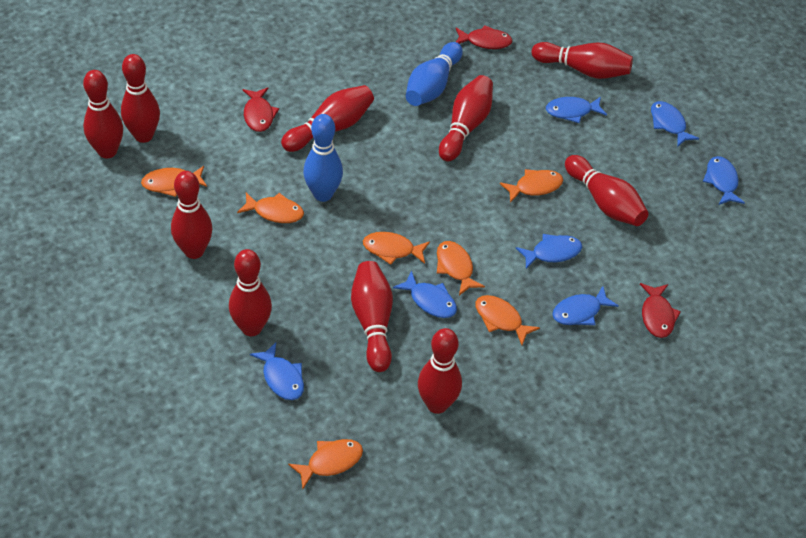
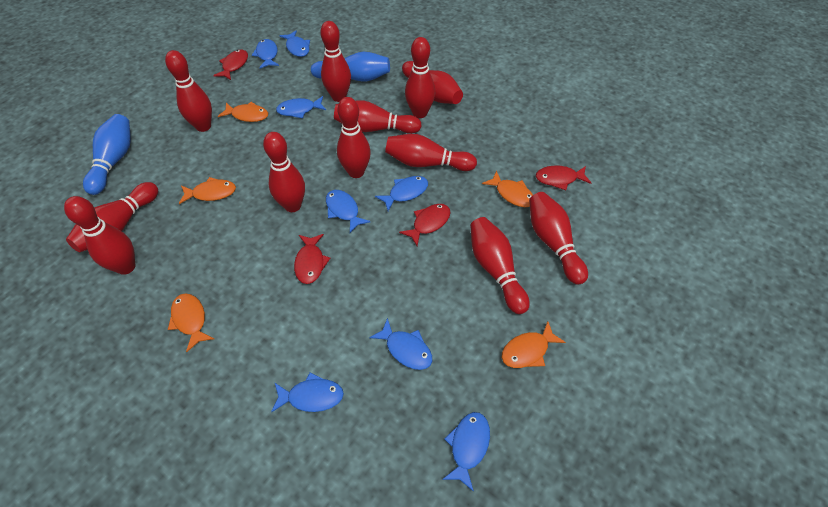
blue fish: [250,342,304,400] [393,270,457,318] [516,234,582,269] [546,97,607,123] [552,286,619,325] [651,101,699,147] [703,156,745,205] = 7 -> [252,39,279,69] [271,372,344,413] [276,96,326,118] [280,30,310,57] [326,190,370,233] [369,318,432,370] [375,176,428,211] [442,412,490,492] = 8
orange fish: [141,166,207,197] [237,193,304,223] [288,439,363,489] [363,232,430,265] [437,241,485,295] [475,295,540,345] [500,169,563,203] = 7 -> [168,293,214,352] [179,177,236,204] [218,102,268,122] [482,171,533,207] [502,321,566,368] = 5
red bowling pin: [83,70,123,159] [121,54,160,143] [171,171,213,259] [229,249,272,336] [281,85,374,152] [351,261,393,372] [418,328,462,414] [439,75,493,161] [531,42,633,79] [565,155,649,226] = 10 -> [64,196,136,275] [66,182,158,252] [165,50,212,132] [263,132,305,212] [320,21,351,102] [334,100,422,134] [337,97,371,178] [385,134,477,171] [402,61,463,104] [405,37,435,118] [470,217,530,314] [529,192,588,285] = 12
red fish: [243,87,279,132] [456,25,512,49] [640,283,681,338] = 3 -> [213,50,248,80] [294,234,330,284] [399,204,451,246] [536,166,591,190] = 4

